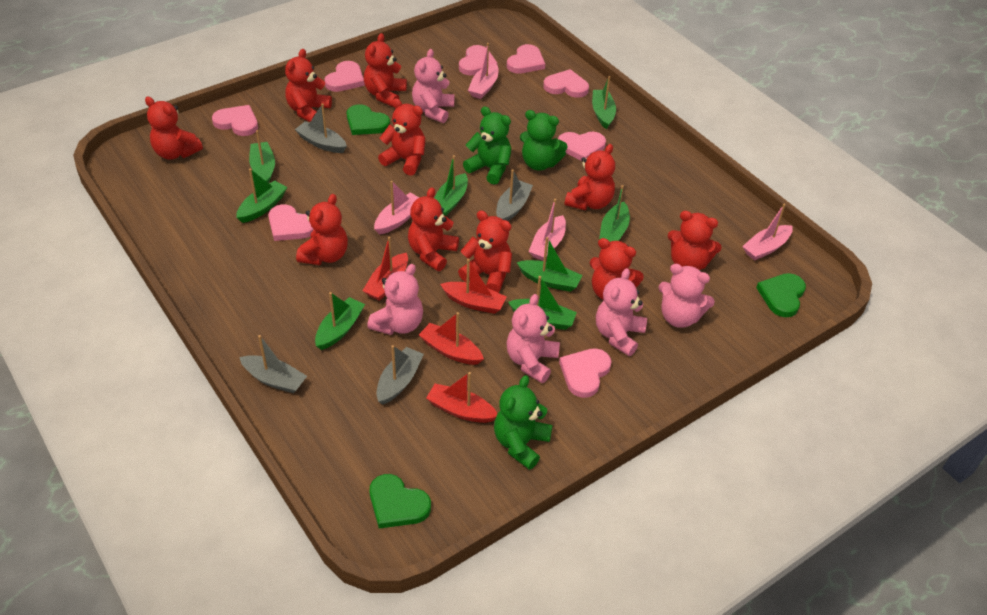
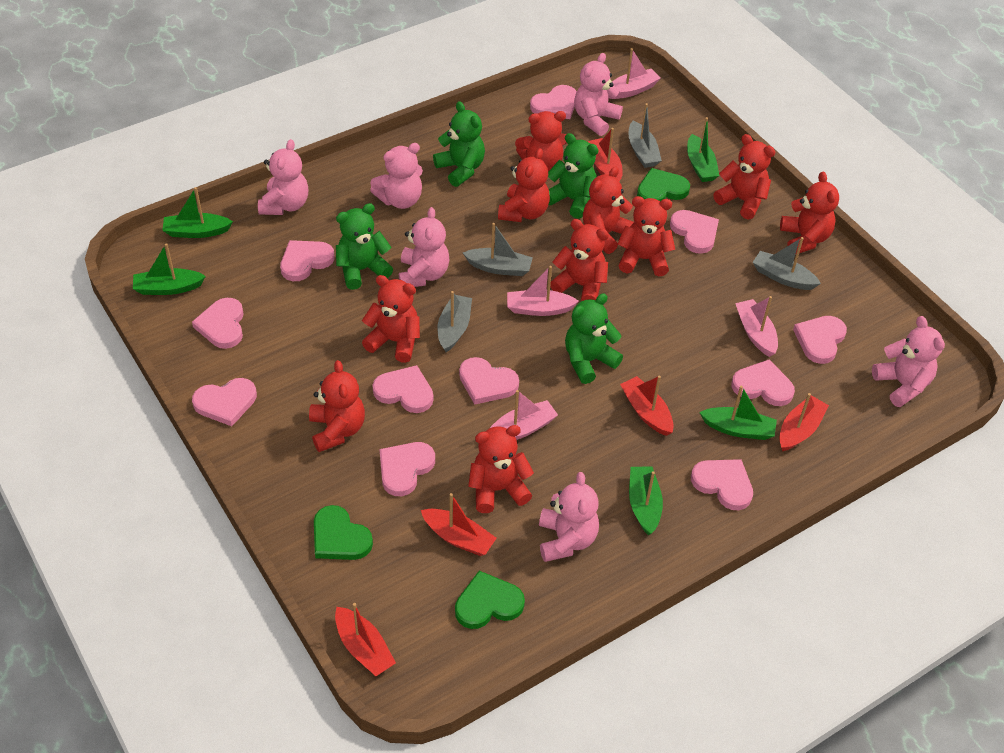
green boat: [236,169,287,223] [249,130,275,183] [315,292,365,350] [435,155,468,216] [508,276,577,330] [517,237,582,292] [592,76,616,129] [599,185,630,242] = 8 -> [133,243,206,295] [162,187,233,238] [629,466,663,535] [687,117,720,182] [699,386,777,440] = 5
green teddy bear: [463,106,511,185] [494,375,552,470] [520,110,568,171] = 3 -> [336,203,393,290] [433,101,485,187] [548,133,599,219] [565,293,623,384] = 4
pink heart: [212,105,258,136] [268,204,314,241] [325,61,365,92] [459,45,498,75] [507,44,545,74] [543,69,589,98] [558,132,606,160] [559,348,611,398] = 8 -> [192,298,244,349] [192,378,257,426] [280,240,335,281] [373,365,433,413] [379,442,435,496] [459,357,519,405] [530,85,577,119] [670,210,719,254] [691,459,753,510] [732,359,795,406] [793,316,847,364] = 11
pink teddy bear: [367,264,423,335] [412,49,455,123] [507,294,560,383] [596,268,647,356] [658,264,715,328] = 5 -> [258,139,309,215] [370,143,423,209] [399,207,449,287] [539,472,599,562] [574,53,623,136] [872,316,945,407] = 6
red boat: [362,237,408,301] [419,312,484,365] [426,372,498,423] [440,259,507,314] = 4 -> [335,603,396,676] [421,493,497,556] [587,128,623,182] [620,376,674,436] [779,393,829,451] = 5

